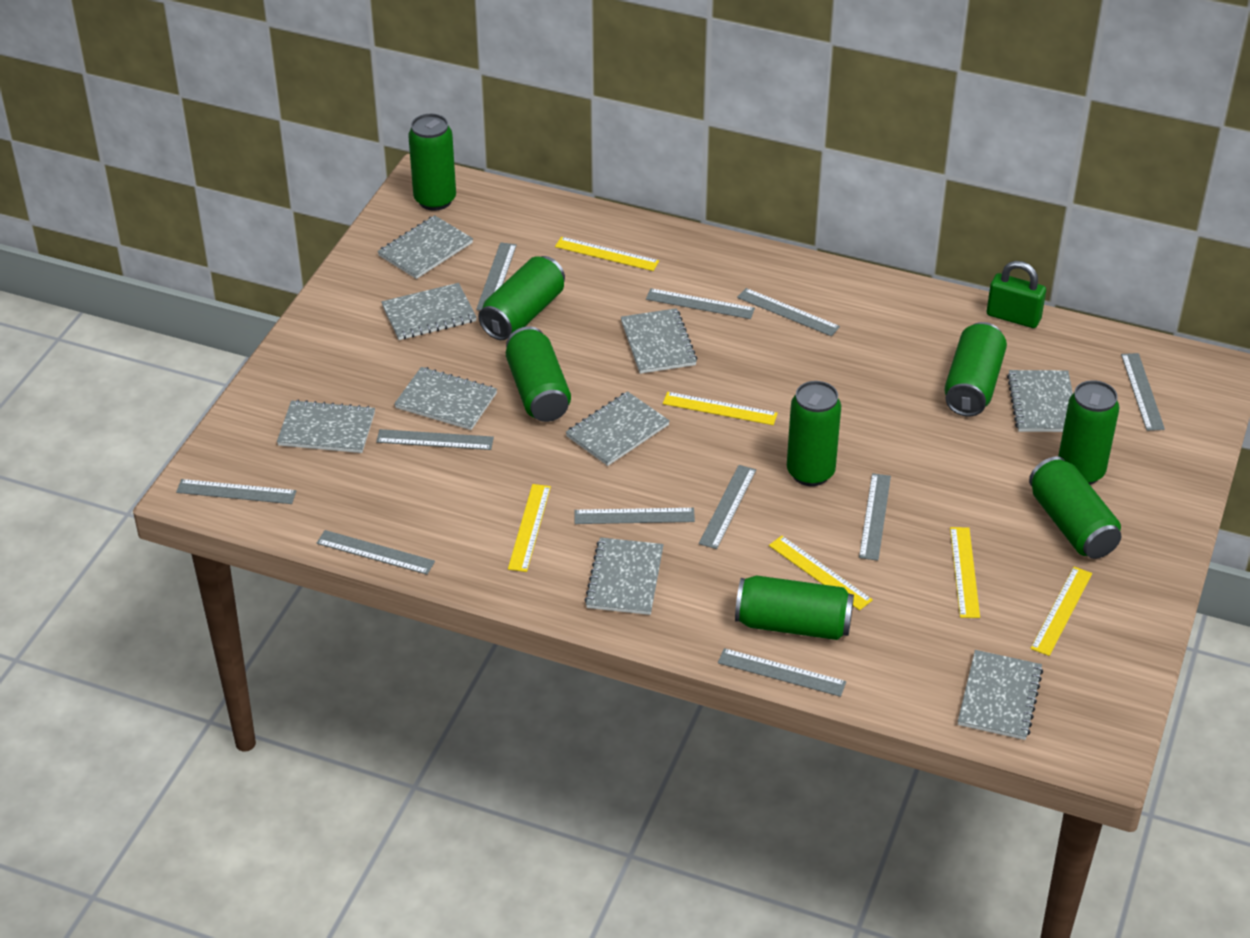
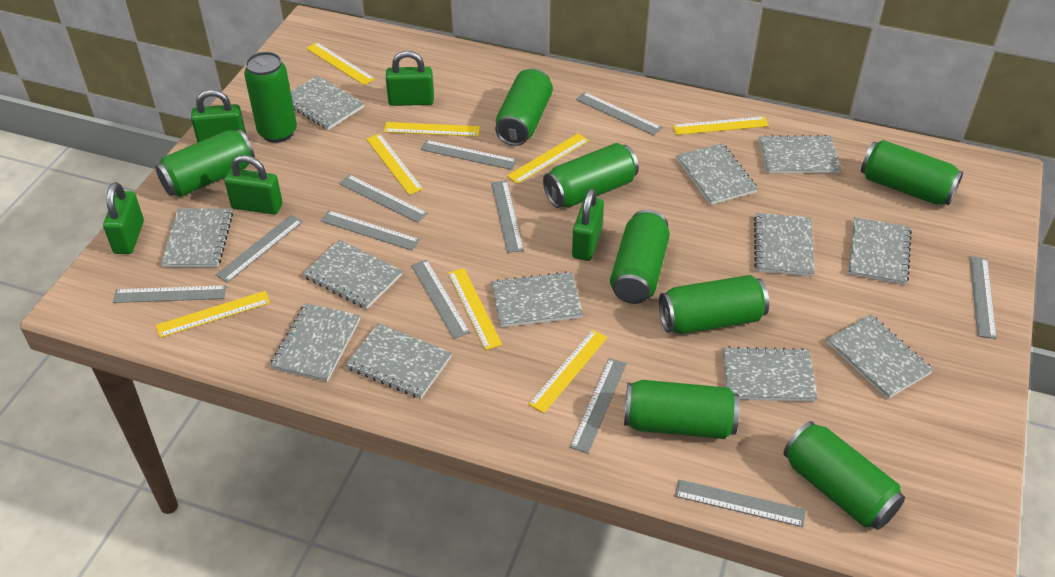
green can: [408,114,456,211] [478,256,565,340] [506,327,571,422] [735,575,854,640] [787,381,841,486] [944,322,1007,417] [1029,456,1121,559] [1058,380,1119,485] = 8 -> [155,129,255,197] [244,52,297,143] [495,68,553,146] [543,143,639,208] [610,209,670,304] [624,380,740,439] [659,275,769,334] [783,421,905,530] [861,140,963,206] = 9
green padlock: [987,261,1046,328] = 1 -> [103,182,144,254] [191,89,246,143] [224,155,283,214] [386,51,434,106] [572,188,604,261] = 5
grey notebook: [277,400,375,453] [377,215,473,279] [381,283,477,340] [394,367,497,430] [566,391,670,466] [585,537,664,615] [621,308,697,374] [958,650,1043,740] [1007,370,1073,432] = 9 -> [160,208,233,267] [270,303,360,382] [291,76,364,130] [303,240,402,309] [345,323,452,399] [492,271,583,328] [677,143,758,205] [722,346,818,402] [754,213,815,277] [759,135,841,173] [827,314,933,399] [848,217,912,285] = 12
yellow ruler: [508,484,551,572] [555,237,659,271] [663,392,778,425] [769,536,873,610] [950,527,980,618] [1030,567,1092,656] = 6 -> [156,291,270,338] [306,42,375,85] [366,134,423,195] [384,122,480,137] [448,268,502,350] [507,133,589,184] [528,330,608,413] [673,116,769,135] = 8

